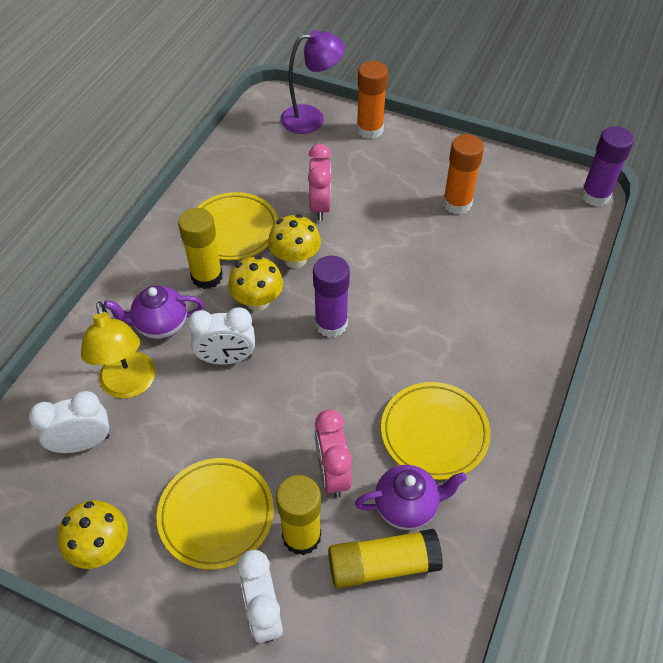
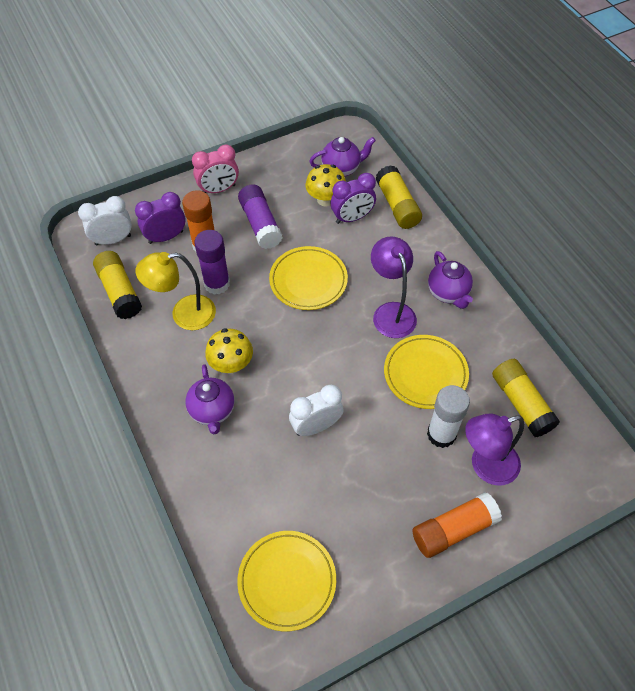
pink clock: [308,144,332,221] [315,409,352,498] = 2 -> [192,144,239,193] = 1
purple clock: none = 0 -> [135,192,185,244] [330,173,376,224] = 2
purple lamp: [280,30,345,134] = 1 -> [371,236,417,338] [465,414,524,486] = 2
purple teapot: [104,286,204,339] [355,465,467,530] = 2 -> [185,364,234,434] [309,137,376,177] [428,251,473,309] = 3
white clock: [29,391,109,453] [187,307,255,365] [237,550,283,643] = 3 -> [78,196,132,246] [289,385,344,436] = 2
white glue stick: none = 0 -> [427,385,470,448] = 1
yellow mushroom: [58,500,128,569] [228,256,283,311] [268,214,321,268] = 3 -> [205,328,253,374] [305,164,346,207] = 2

